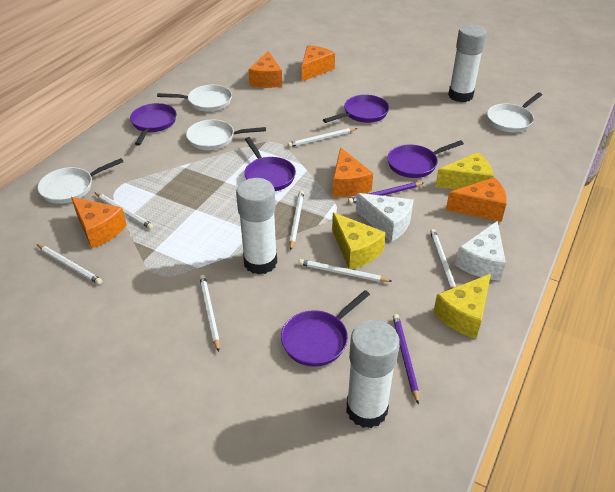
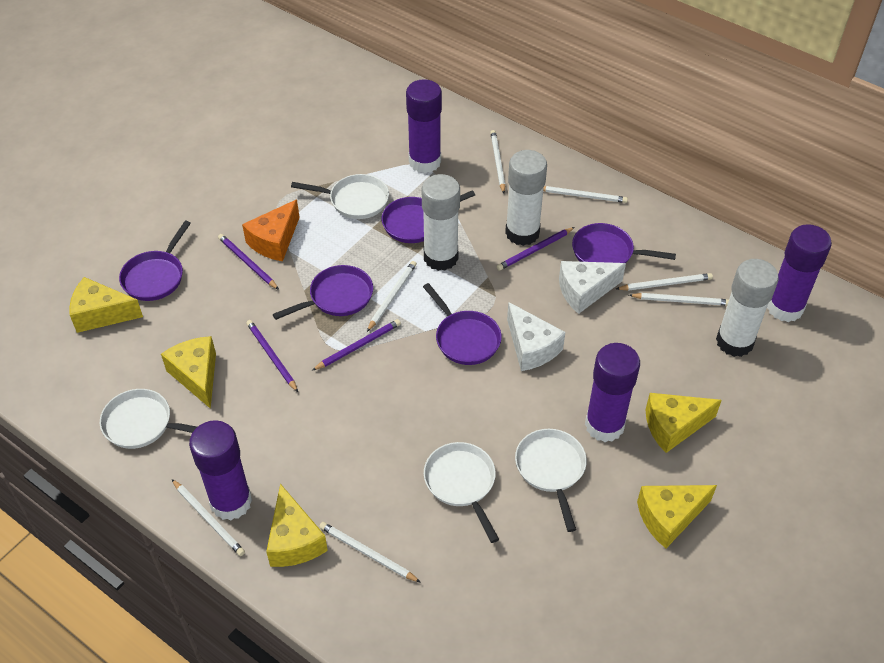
orange cheese: [71,197,127,248] [248,51,282,88] [302,45,335,82] [332,147,373,197] [446,177,507,222] = 5 -> [242,199,300,261] = 1
purple glue stick: none = 0 -> [189,420,252,521] [406,79,442,173] [585,343,640,442] [767,224,832,322] = 4
purple pencil: [348,182,425,204] [393,314,419,405] = 2 -> [218,234,279,290] [246,320,298,392] [312,319,401,371] [497,227,575,271] = 4
yellow cheese: [332,212,386,269] [433,274,491,339] [435,152,493,190] = 3 -> [69,277,143,333] [161,336,216,409] [266,483,328,567] [637,485,717,548] [645,393,722,453] = 5

